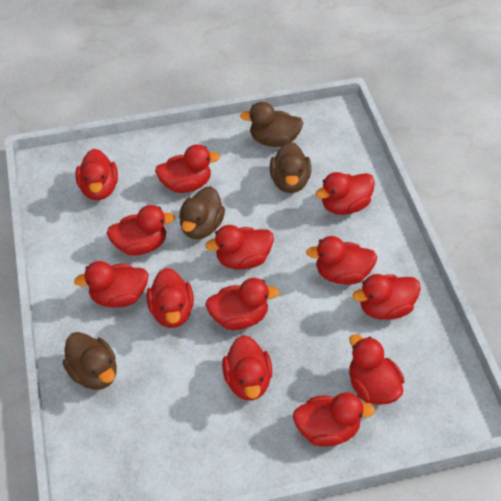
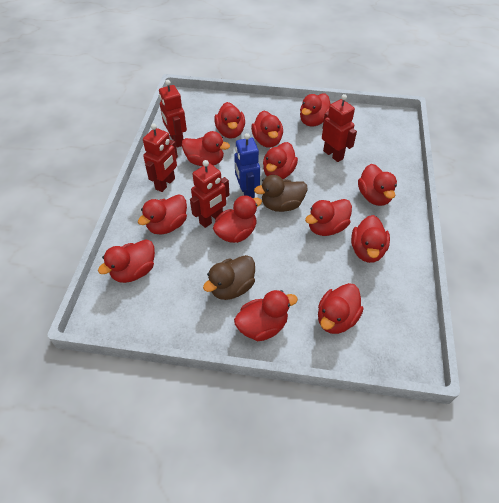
blue robot: none = 0 -> [234,133,260,198] = 1
brown duck: [62,332,117,390] [179,186,225,239] [240,102,303,147] [270,142,311,193] = 4 -> [203,255,255,300] [254,175,307,212] = 2
red robot: none = 0 -> [143,124,178,192] [159,80,187,147] [190,160,229,228] [322,94,357,162] = 4

